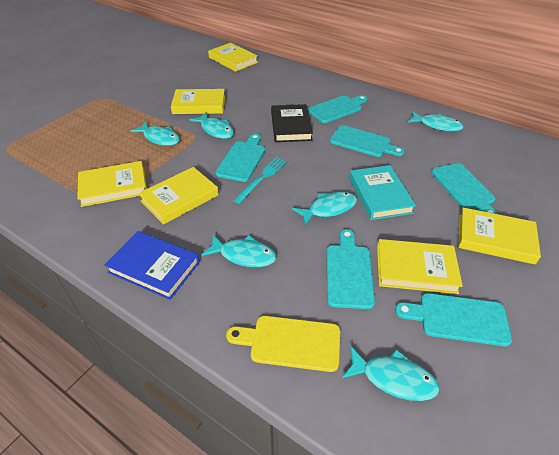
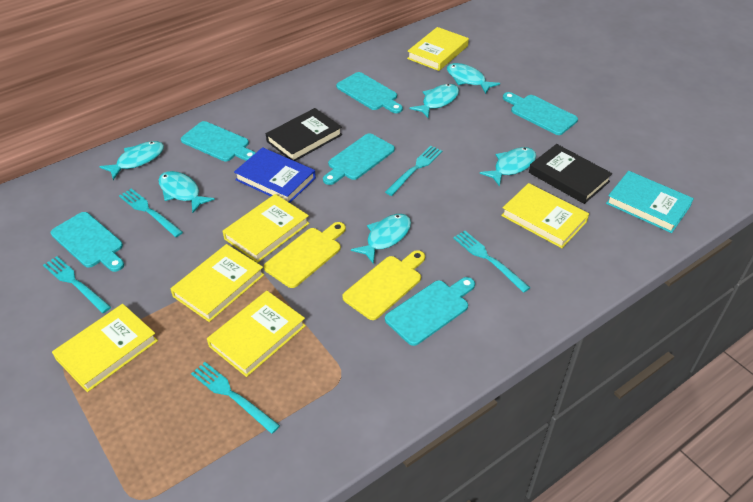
black book: [271,104,313,142] = 1 -> [266,108,342,161] [529,144,612,204] = 2
turquoise fork: [233,157,287,204] = 1 -> [43,256,111,313] [119,189,183,237] [191,362,280,434] [385,146,442,196] [453,231,530,293] = 5
yellow cutting board: [226,316,340,372] = 1 -> [264,222,346,288] [342,250,425,320] = 2

